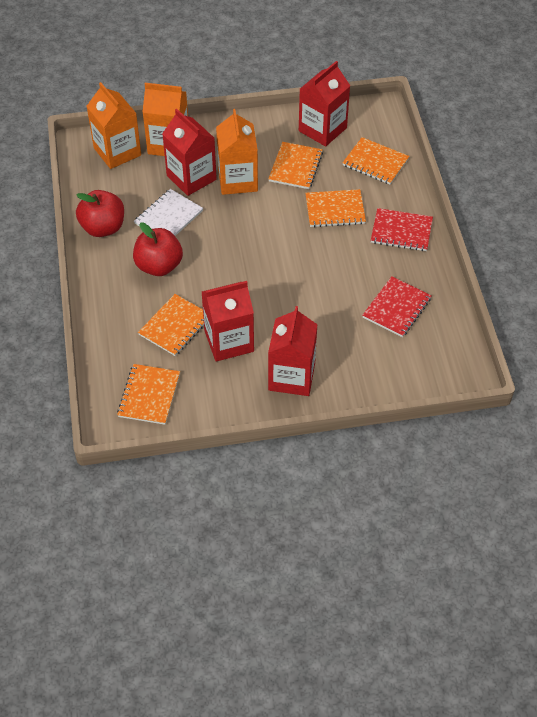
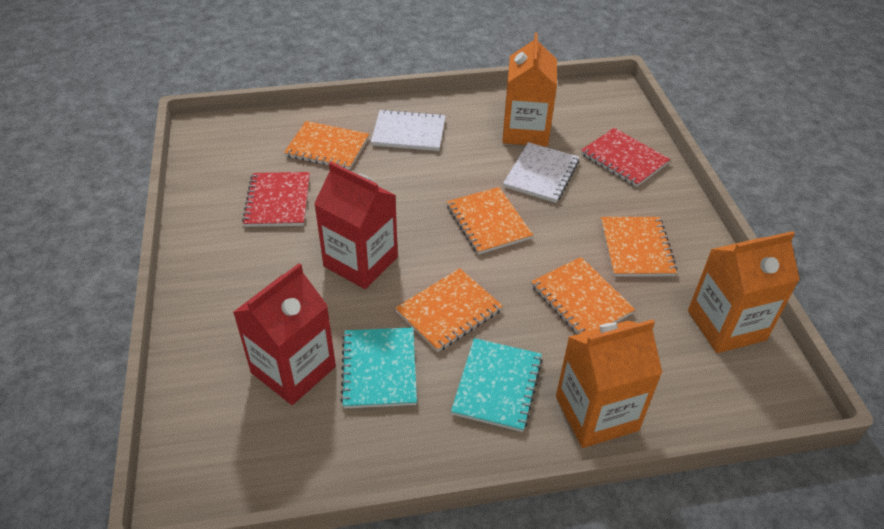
red apple: [76,190,124,237] [133,222,183,276] = 2 -> none = 0
red carton: [162,109,217,196] [202,281,254,362] [268,306,318,396] [299,61,350,147] = 4 -> [233,263,336,405] [314,162,398,289] = 2
turquoise notebook: none = 0 -> [340,327,417,409] [451,338,543,432] = 2
white notebook: [134,189,203,236] = 1 -> [371,109,446,151] [503,142,579,203] = 2

